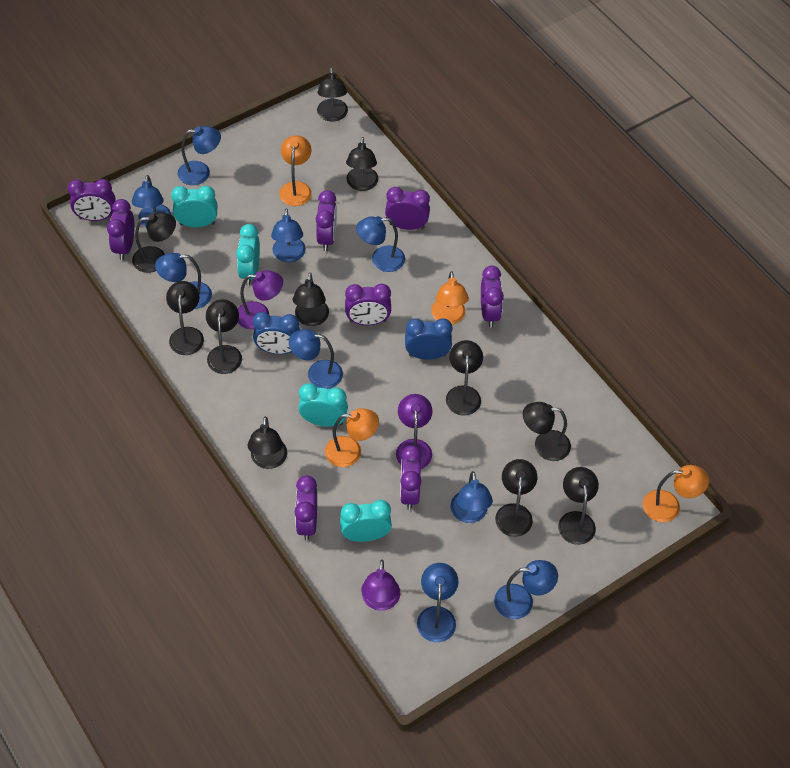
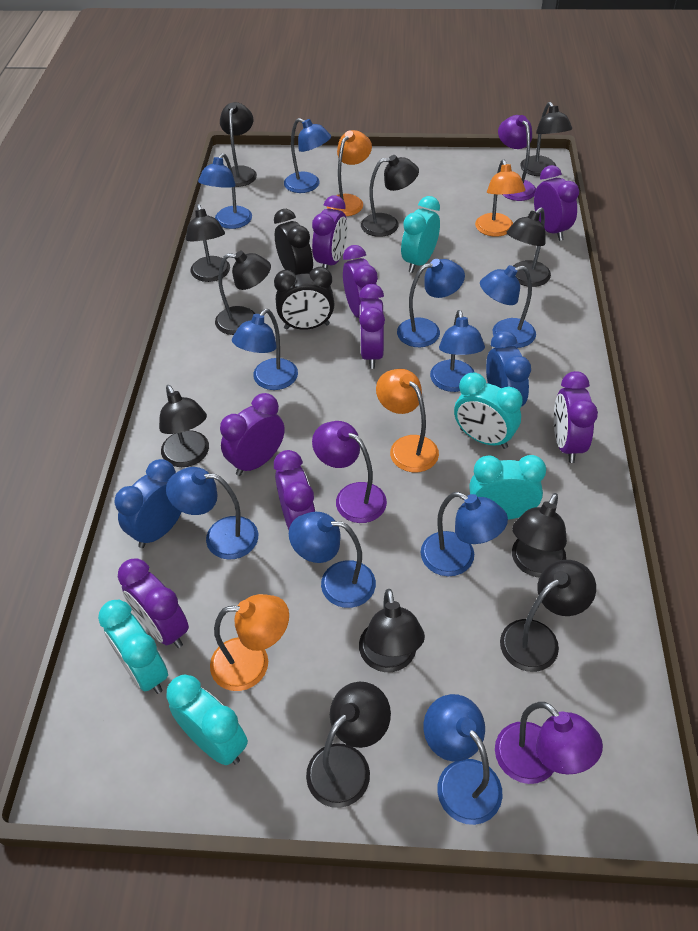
black clock: none = 0 -> [274,209,313,275] [274,267,335,330] = 2
blue lamp: [132,175,171,227] [155,253,212,309] [178,126,221,185] [271,209,306,262] [289,329,343,389] [356,216,405,272] [417,563,459,642] [451,471,493,523] [494,560,558,619] = 9 -> [166,467,258,560] [198,153,252,229] [232,309,298,390] [284,118,331,193] [289,512,376,608] [397,259,465,347] [421,492,508,576] [424,694,503,825] [430,310,485,392] [480,265,536,348] = 10
turquoise clock: [171,186,217,227] [236,224,260,285] [298,383,348,427] [340,500,392,542] = 4 -> [98,600,168,694] [166,674,248,765] [401,196,440,273] [454,373,523,449] [469,455,546,520] = 5

